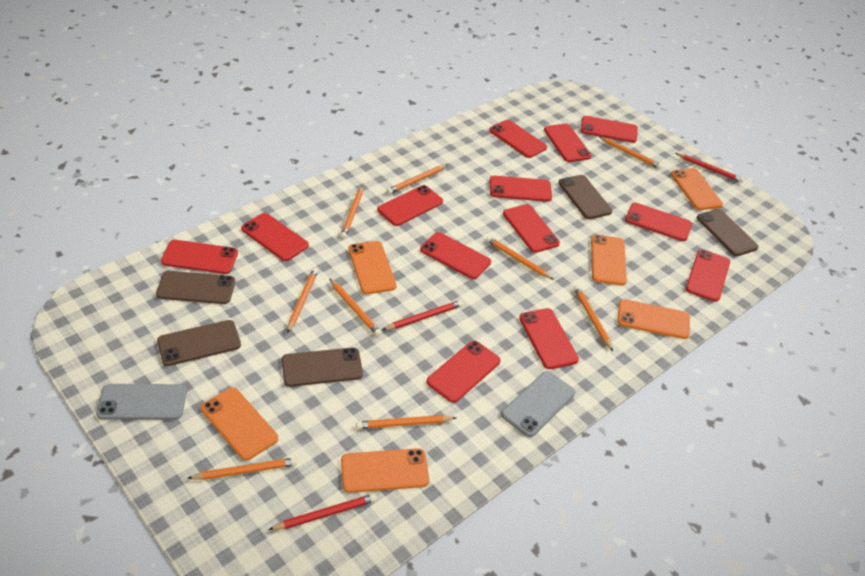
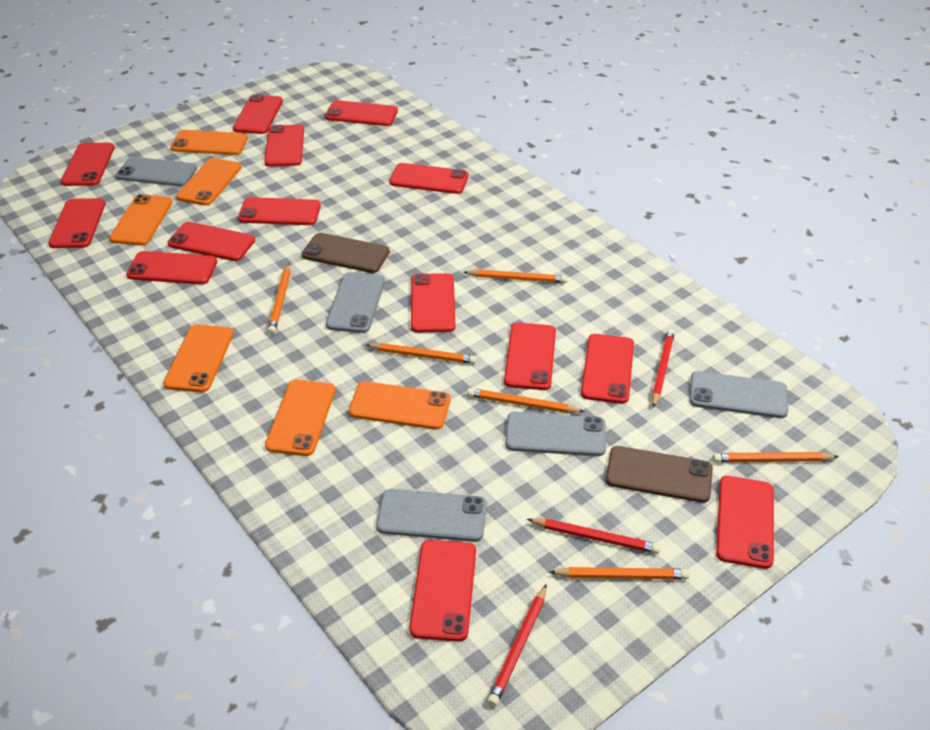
brown phone: [156,271,235,304] [157,320,241,366] [282,347,363,387] [558,175,612,219] [697,209,759,256] = 5 -> [302,233,390,273] [606,446,713,503] = 2
grey phone: [96,384,187,420] [501,371,575,437] = 2 -> [116,157,197,186] [326,272,385,333] [376,489,487,542] [506,412,606,456] [690,371,788,418] = 5
orange pencil: [187,458,297,480] [287,268,318,333] [329,278,382,336] [340,186,363,239] [356,415,456,429] [387,165,447,194] [486,236,554,280] [574,285,613,351] [599,137,662,169] = 9 -> [268,264,290,334] [366,343,477,364] [463,270,567,283] [467,388,585,413] [549,567,689,579] [713,452,839,462] = 6
red phone: [161,240,238,274] [241,213,309,261] [377,185,443,226] [420,232,491,279] [426,341,501,403] [489,120,547,158] [490,176,552,202] [503,204,560,253] [519,308,579,369] [544,124,592,162] [580,116,638,143] [625,203,692,241] [686,249,730,302] = 13 -> [48,198,105,248] [61,143,114,186] [126,251,217,285] [168,222,255,261] [233,94,283,134] [238,197,321,225] [264,125,304,167] [325,100,398,126] [390,163,468,194] [409,540,476,642] [411,273,456,333] [504,323,556,390] [581,334,634,404] [716,476,774,569] = 14

